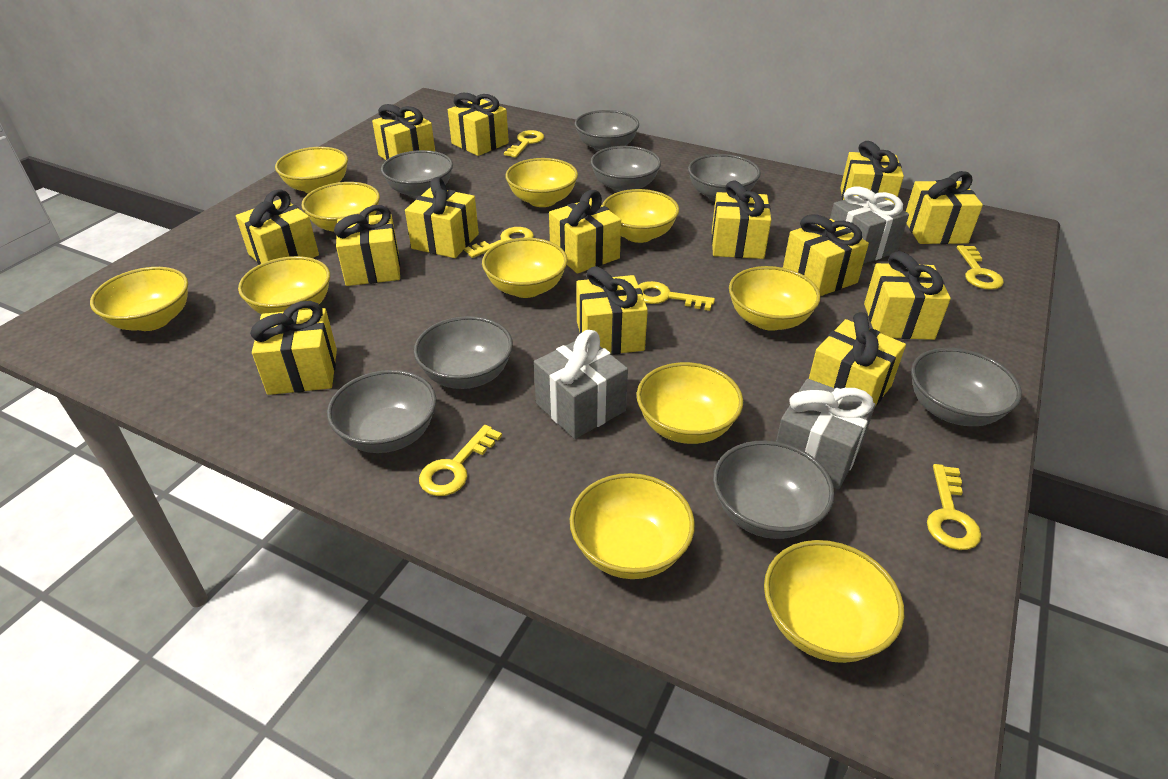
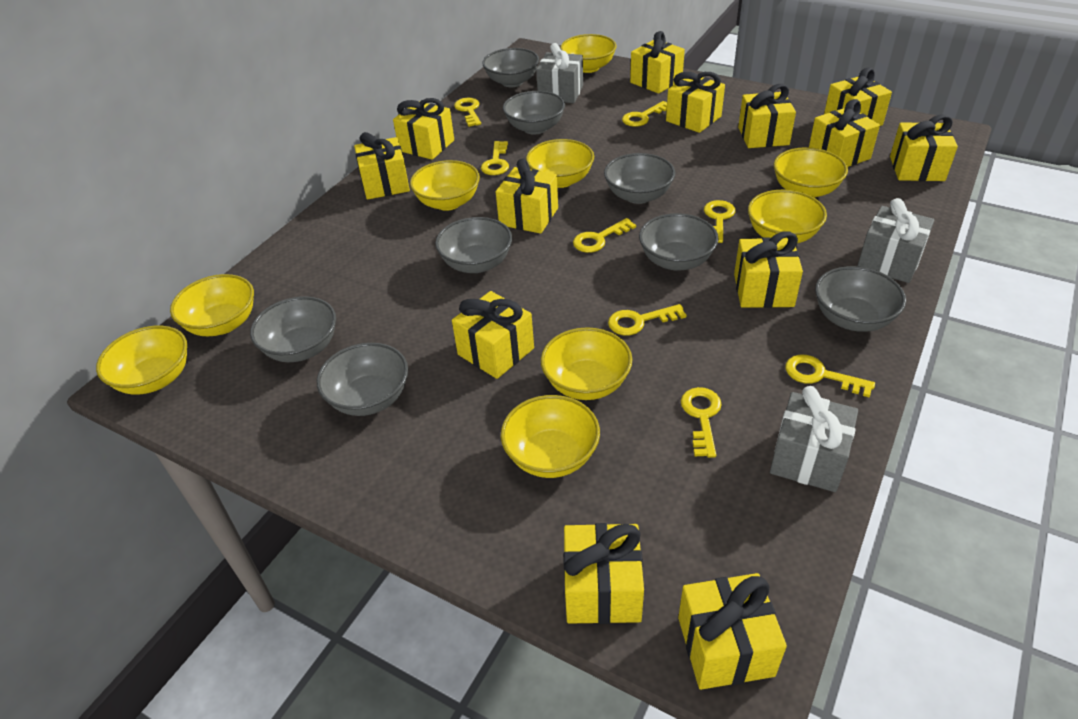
yellow bowl: [90,267,188,331] [238,256,330,314] [275,147,348,194] [301,182,380,232] [482,238,568,298] [505,158,578,207] [570,473,695,579] [602,189,679,243] [637,362,743,444] [729,266,821,331] [764,540,904,663] = 11 -> [96,326,187,395] [170,274,254,336] [410,160,480,211] [501,395,600,478] [526,139,594,188] [541,327,632,400] [560,34,617,73] [748,190,827,243] [774,147,848,198] = 9
yellow gift: [236,189,319,265] [250,301,337,395] [334,205,400,286] [372,104,435,160] [405,177,479,258] [448,93,509,156] [549,190,621,274] [576,266,648,355] [711,181,771,259] [783,215,869,296] [809,312,906,406] [840,141,904,205] [864,251,951,340] [906,171,983,244] = 14 -> [354,132,410,200] [393,98,454,160] [452,291,534,379] [496,158,558,234] [563,523,644,624] [630,31,685,94] [666,72,725,133] [678,573,787,690] [734,232,803,308] [738,84,796,148] [809,99,880,167] [824,68,892,126] [890,114,958,181] = 13
yellow key: [419,425,502,496] [464,227,534,258] [504,130,544,158] [638,281,715,311] [927,464,981,550] [957,245,1004,290] = 6 -> [454,98,481,127] [481,141,509,175] [573,218,636,253] [608,304,686,336] [622,101,667,127] [681,387,722,458] [704,200,735,243] [785,355,875,398] = 8

